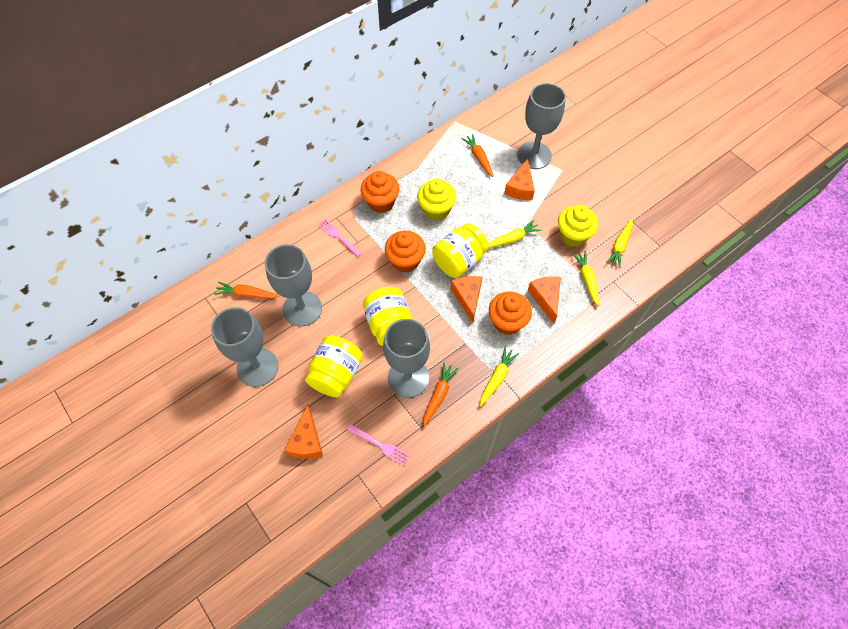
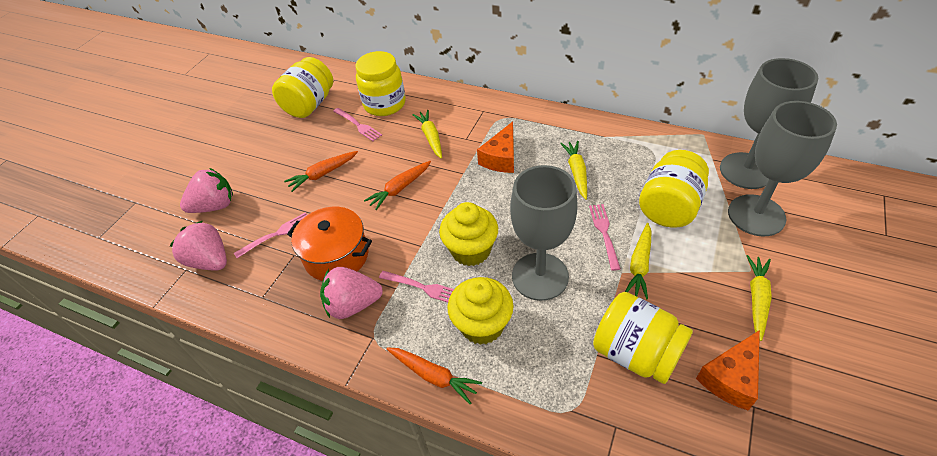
grey goblet: [211,307,278,387] [265,244,322,327] [383,319,430,398] [517,83,566,169] = 4 -> [510,165,578,301] [720,58,818,189] [728,101,837,236] = 3
orange cheese: [285,405,323,459] [451,276,482,323] [504,159,535,200] [528,277,561,324] = 4 -> [477,121,514,173] [696,330,760,411] = 2
orange cupcake: [361,171,399,213] [385,231,426,273] [489,291,532,335] = 3 -> none = 0
orange pot: none = 0 -> [287,207,372,281] = 1
pink fork: [317,219,362,257] [347,424,410,466] = 2 -> [234,212,307,258] [333,108,382,141] [379,271,454,303] [589,204,621,271] = 4
pink strawberry: none = 0 -> [170,220,227,271] [180,168,233,213] [320,267,383,319] = 3
yellow jar: [305,335,363,397] [363,287,412,346] [432,223,489,278] = 3 -> [272,57,333,118] [355,51,406,116] [593,292,693,384] [639,150,709,228] = 4

